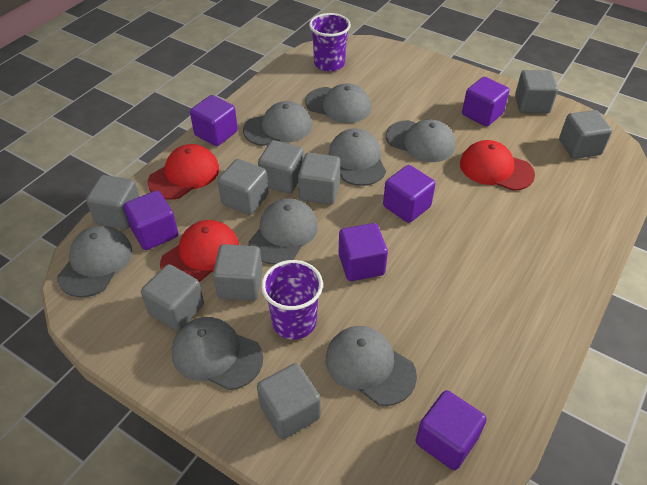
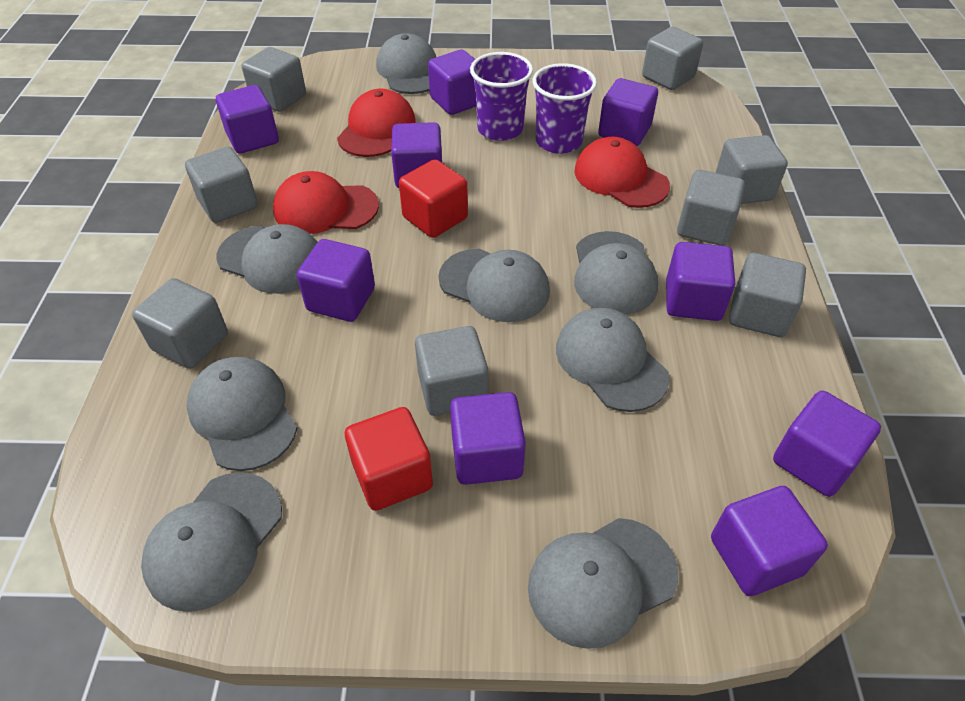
grey cube: [86,175,140,229] [141,264,204,331] [213,244,262,301] [218,159,269,215] [257,363,321,439] [258,140,304,193] [298,153,341,205] [515,70,558,114] [559,110,612,159] = 9 -> [132,278,228,369] [185,146,258,223] [242,47,306,112] [415,326,488,416] [642,27,703,90] [677,170,745,246] [715,135,788,204] [729,253,806,337] = 8
purple cube: [124,191,178,250] [190,95,238,146] [338,223,388,281] [383,165,435,223] [416,390,487,470] [462,77,510,126] = 6 -> [216,85,279,153] [297,239,375,322] [391,122,442,188] [428,50,476,115] [450,392,526,485] [598,78,658,146] [666,242,735,321] [711,486,828,596] [773,391,881,497] = 9
red cube: none = 0 -> [345,407,433,511] [399,159,468,238] = 2

